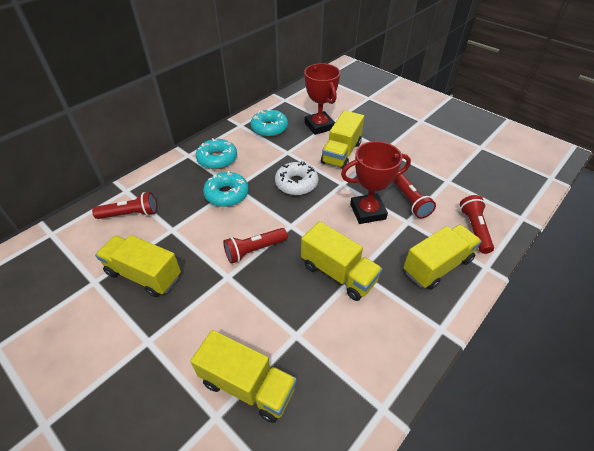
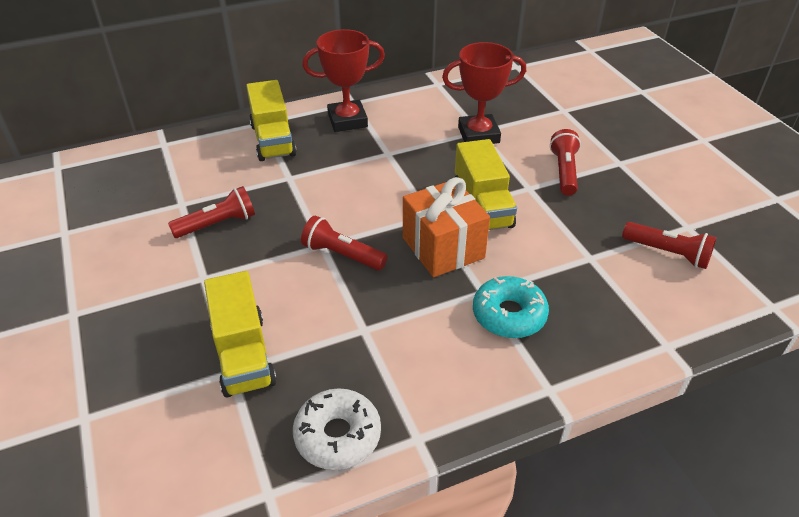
orange gift: none = 0 -> [403,177,490,277] = 1
turquoise donut: [196,138,237,169] [203,171,249,207] [251,110,288,137] = 3 -> [473,276,549,338] = 1
yellow truck: [95,235,181,297] [191,330,297,423] [301,221,383,301] [321,110,364,169] [403,224,482,290] = 5 -> [204,271,277,398] [246,80,297,161] [455,139,517,230] = 3

